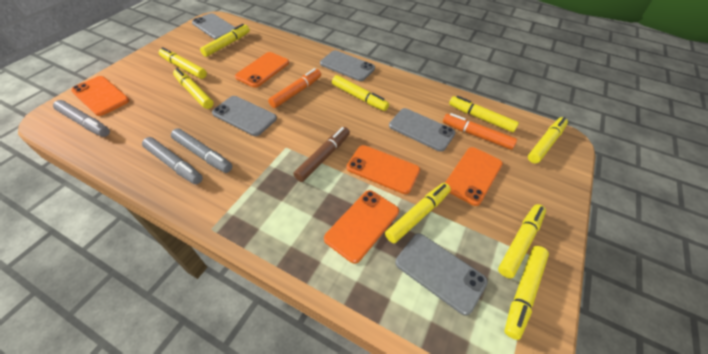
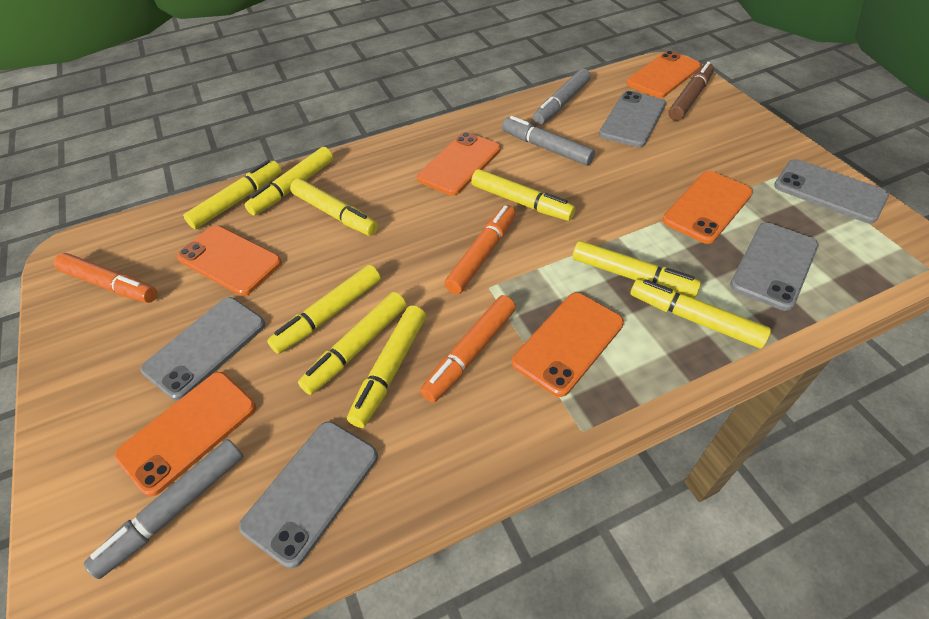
orange marker: [268,68,321,108] [443,113,517,150] = 2 -> [54,253,157,303] [420,295,516,403] [444,205,516,294] = 3
orange phone: [71,76,129,116] [235,52,289,88] [324,190,399,264] [347,145,420,194] [445,147,503,206] = 5 -> [115,372,256,497] [177,225,282,296] [417,132,500,196] [512,293,624,397] [627,51,701,98] [662,171,753,244] = 6

